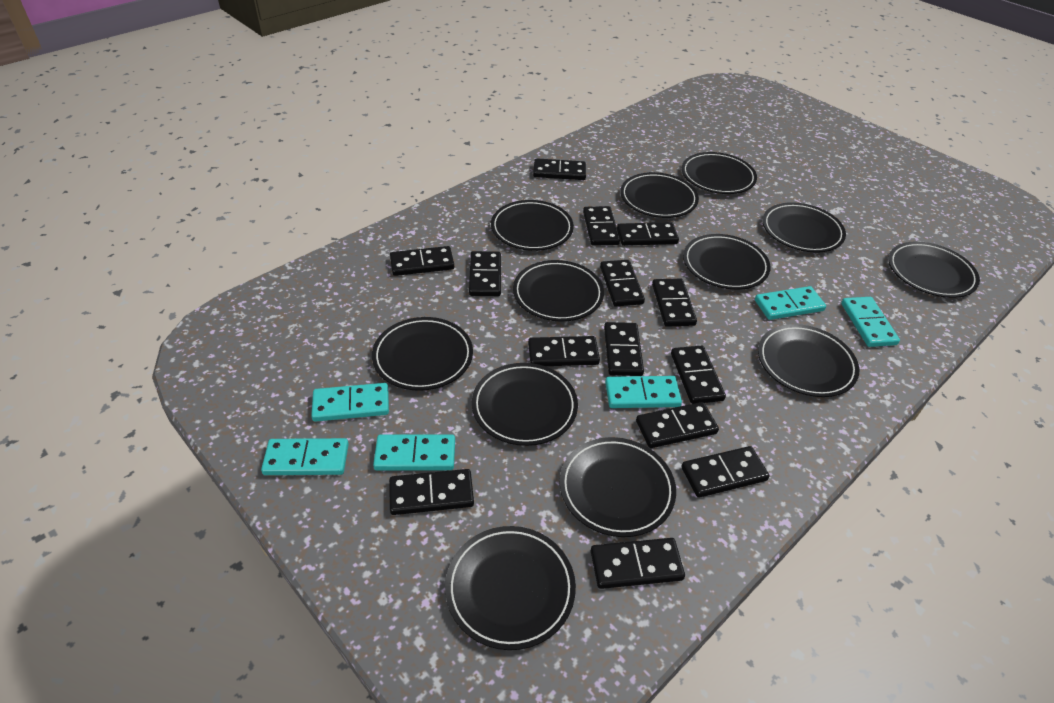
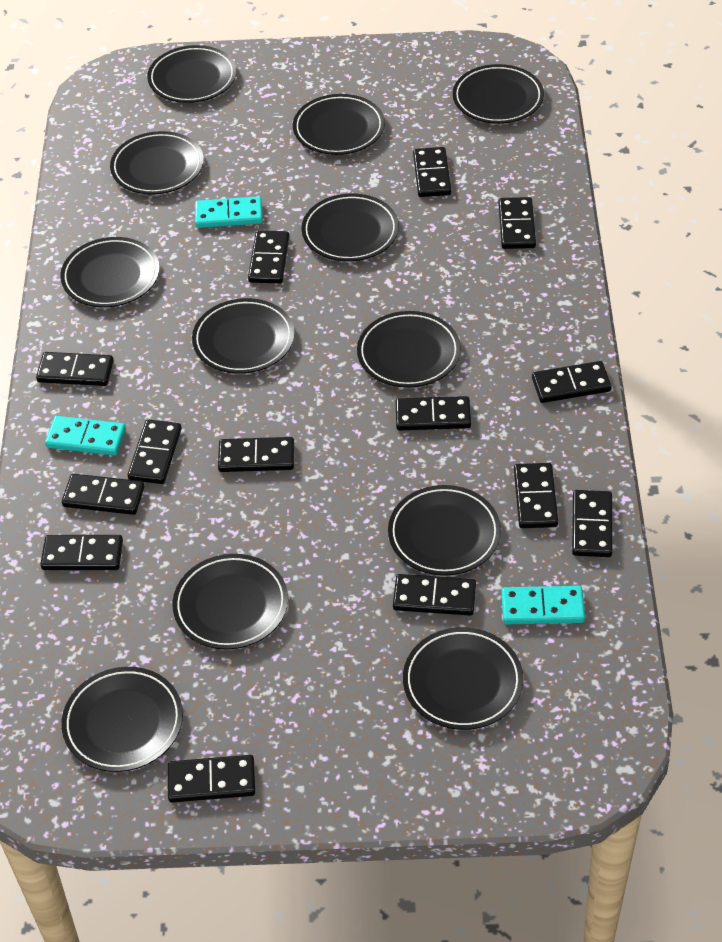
turquoise domino: [261,438,349,475] [311,383,389,422] [373,434,455,471] [605,376,682,408] [755,286,826,320] [841,297,900,347] = 6 -> [45,416,126,455] [195,196,263,228] [501,586,585,624] = 3

